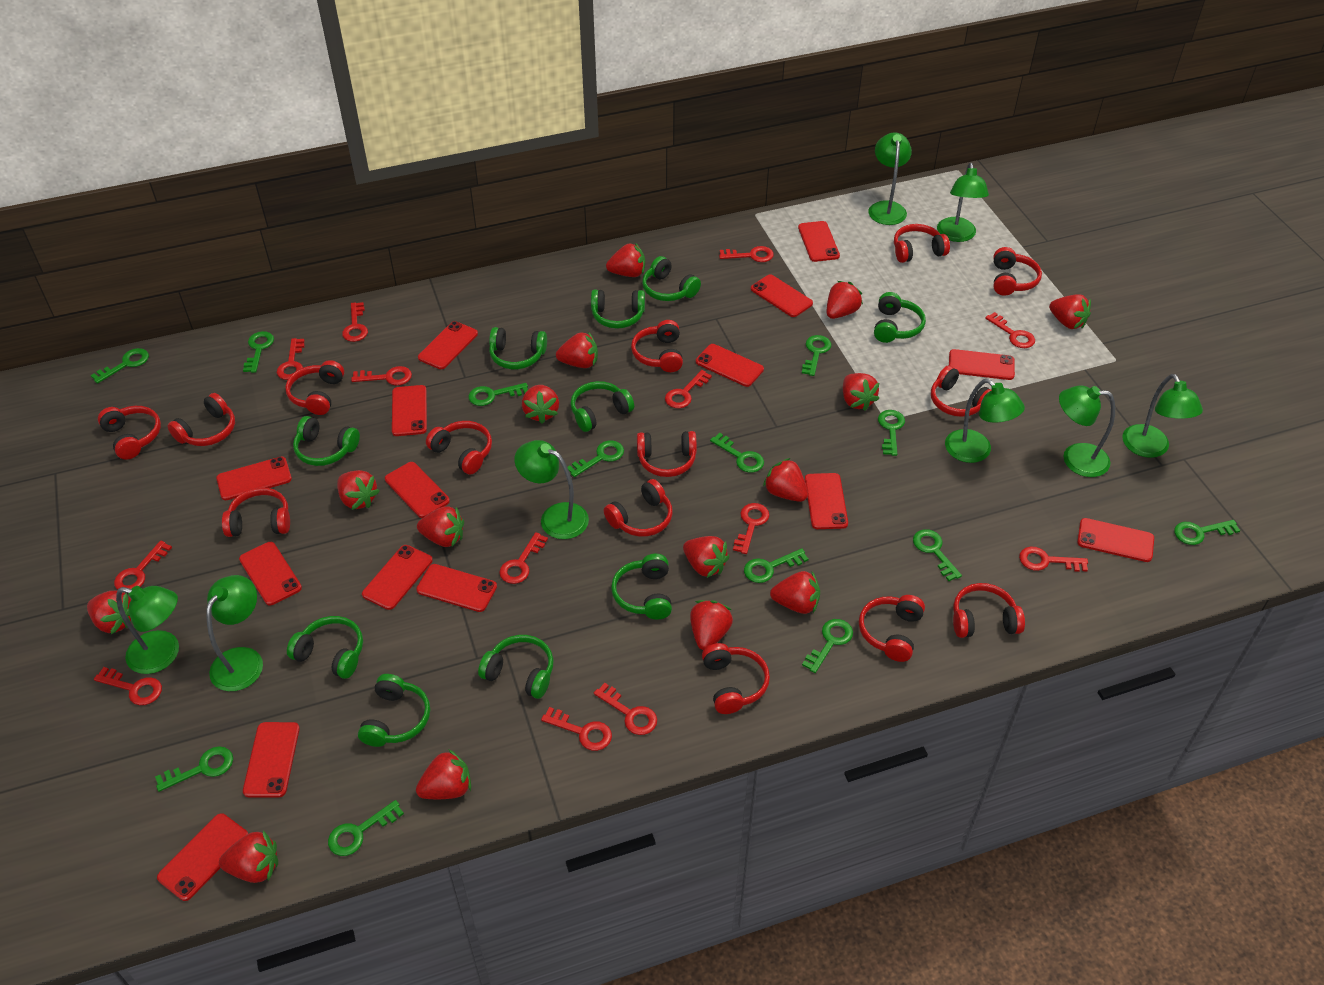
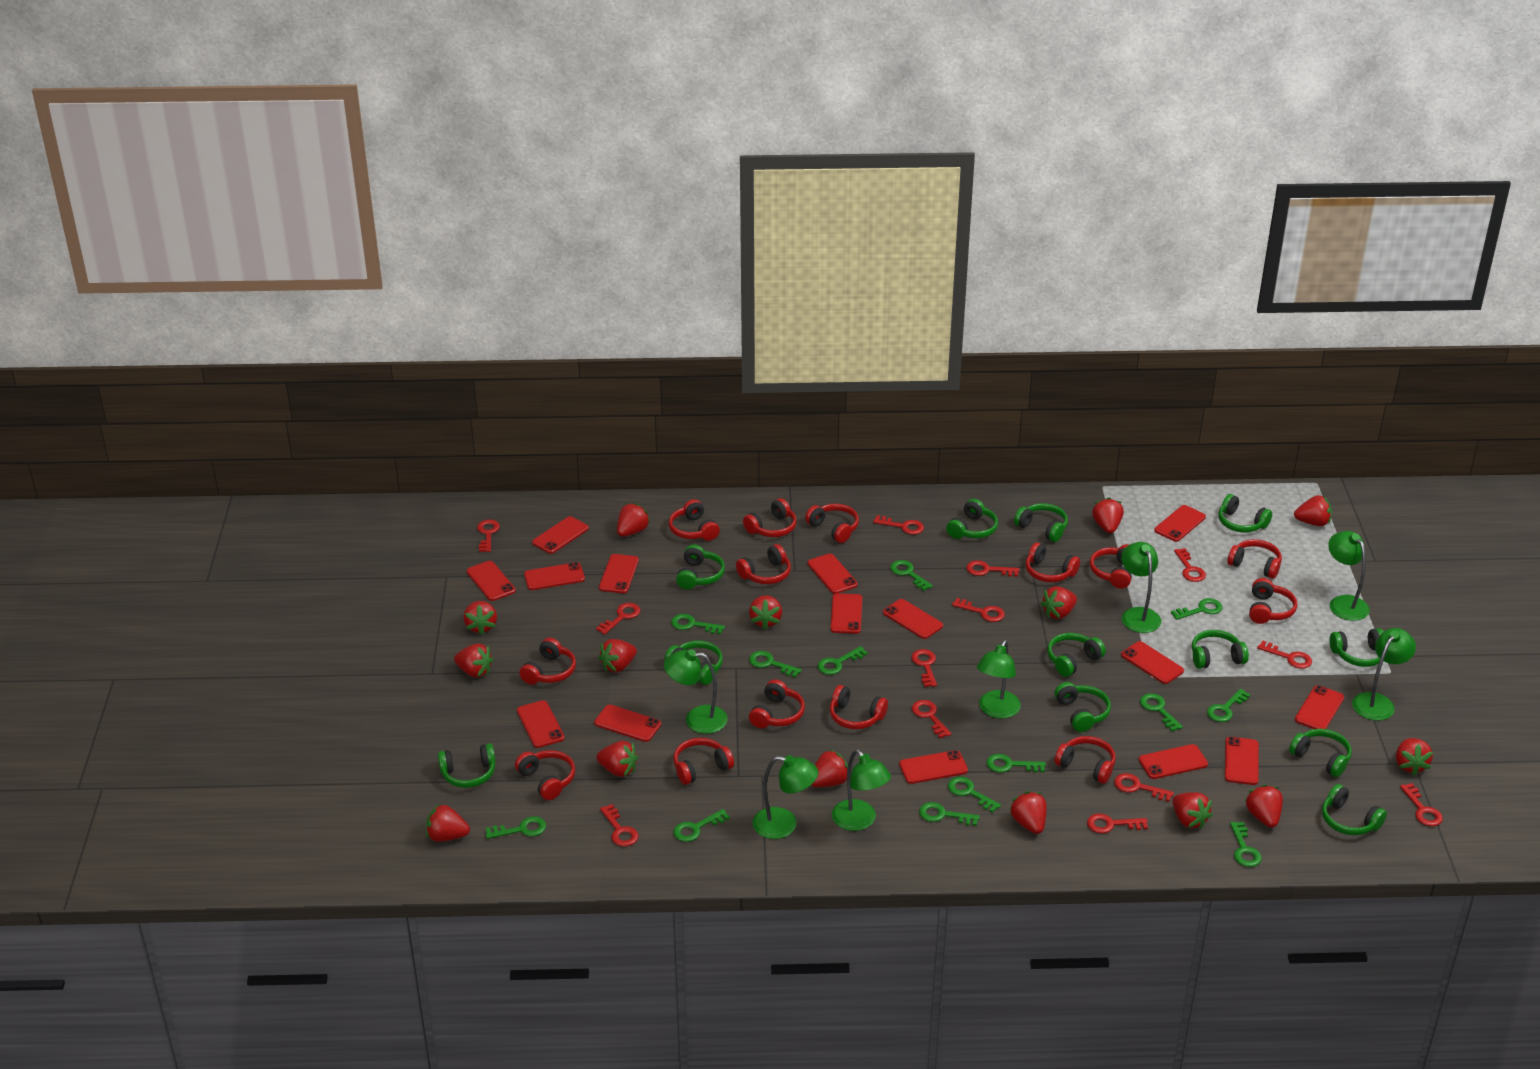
green headphones: [287,616,363,679] [293,416,360,466] [358,674,430,747] [478,635,554,699] [489,327,547,369] [570,381,634,432] [591,290,645,329] [611,554,672,620] [642,256,701,301] [874,292,926,343] = 10 -> [438,743,496,788] [664,640,723,685] [676,544,725,589] [946,499,998,539] [1014,503,1068,542] [1047,633,1106,677] [1055,682,1111,732] [1192,630,1249,669] [1218,494,1272,532] [1289,729,1352,777] [1322,784,1387,835] [1329,628,1384,667] = 12
green lamp: [116,586,179,674] [206,575,263,691] [514,440,589,539] [868,132,912,225] [937,163,989,242] [945,379,1025,463] [1059,385,1115,477] [1122,374,1203,458] = 8 -> [664,649,728,734] [753,755,818,839] [832,749,891,831] [977,640,1021,718] [1121,542,1161,633] [1328,531,1370,621] [1352,628,1416,720] = 7

